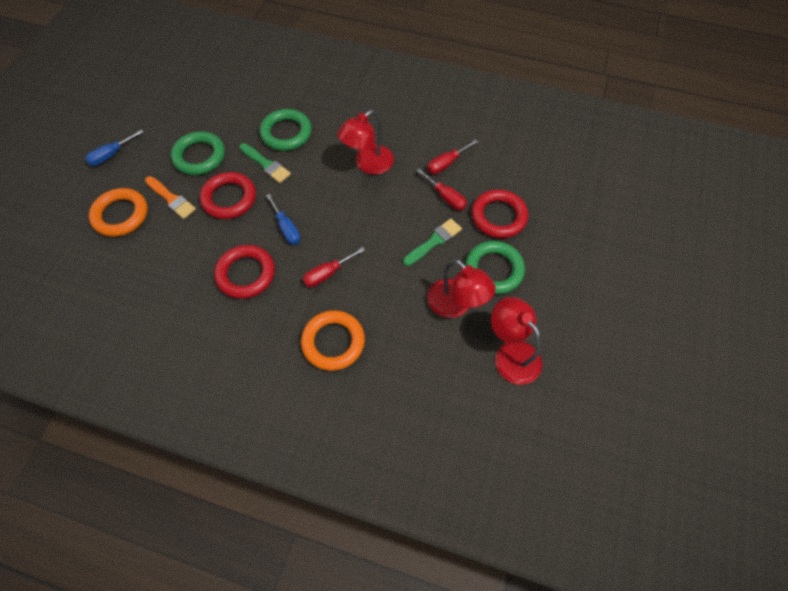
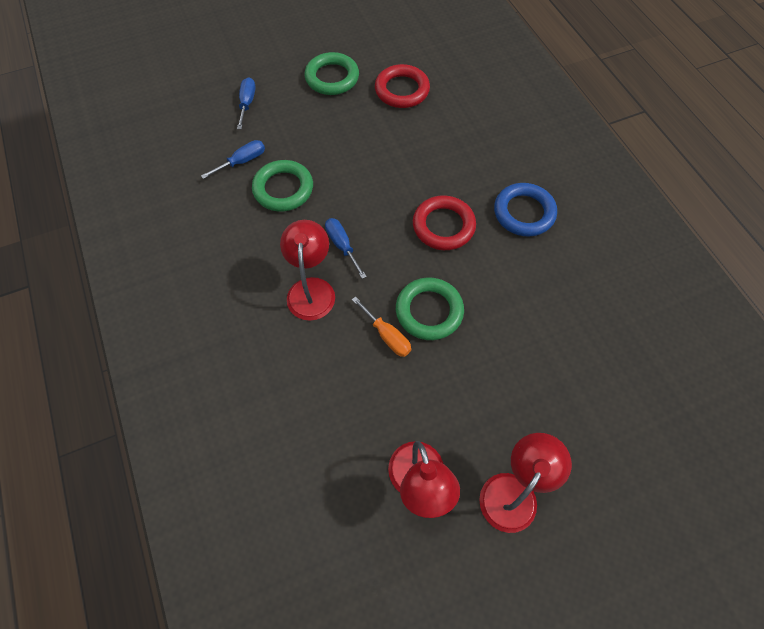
blue ring: none = 0 -> [494,183,557,237] = 1
blue screwdriver: [85,129,144,166] [266,194,300,245] = 2 -> [201,140,265,179] [237,77,255,129] [325,218,367,279] = 3
green brush: [239,143,291,183] [403,219,462,266] = 2 -> none = 0
orange brush: [145,176,196,219] = 1 -> none = 0
orange ring: [89,188,148,237] [301,310,365,371] = 2 -> none = 0
orange screwdriver: none = 0 -> [352,296,411,357] = 1
red ring: [200,172,256,219] [214,245,275,299] [472,189,528,238] = 3 -> [375,64,430,108] [413,195,476,250] = 2
red screwdriver: [303,247,365,287] [417,169,467,210] [427,139,478,174] = 3 -> none = 0

